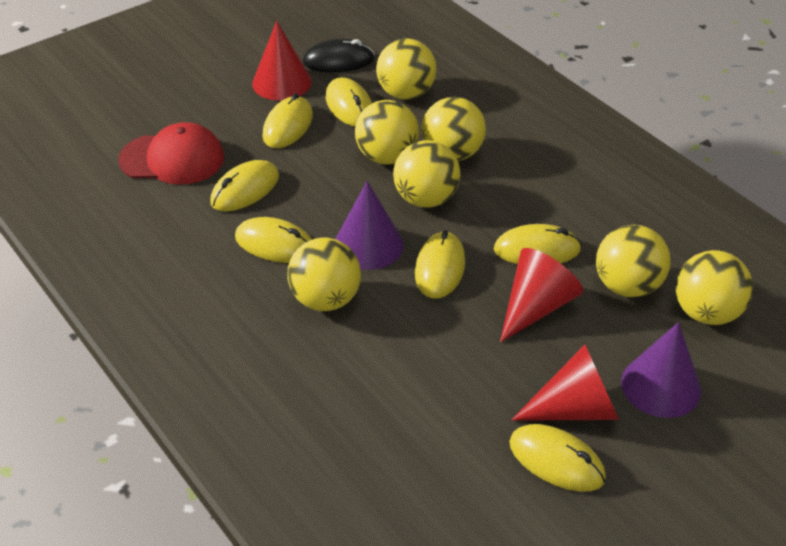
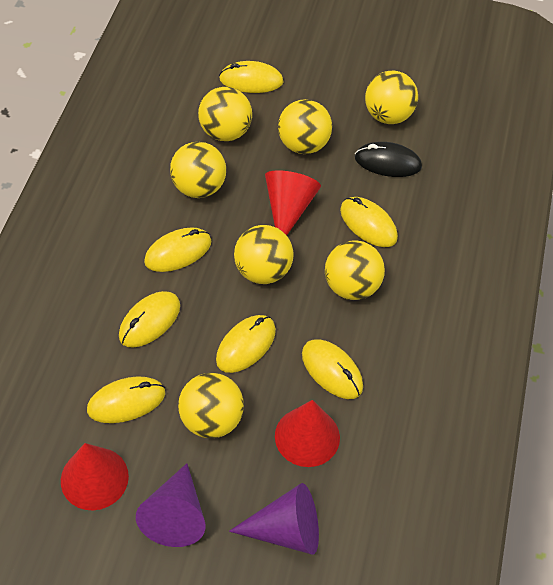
red cap: [118,122,224,185] = 1 -> none = 0

